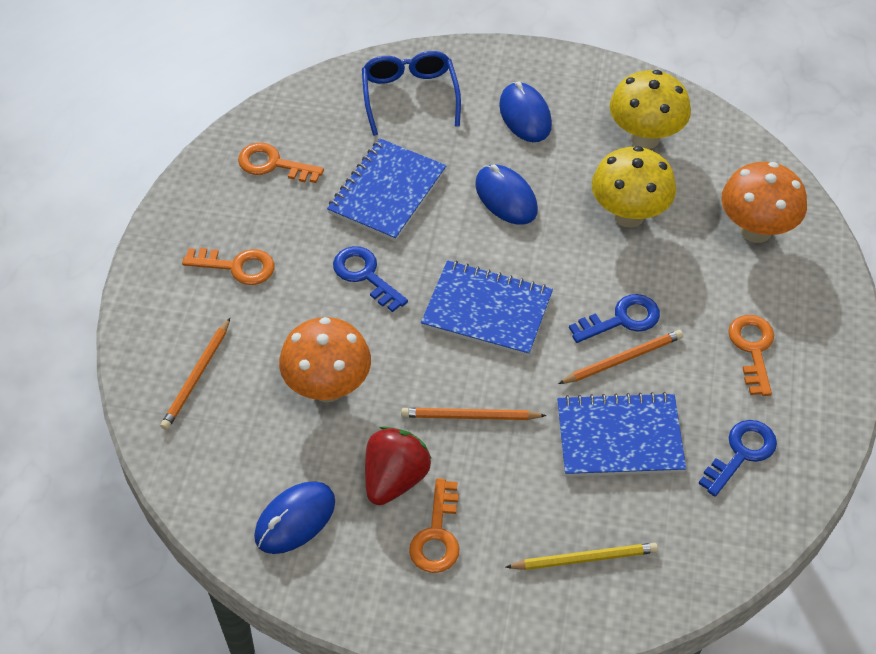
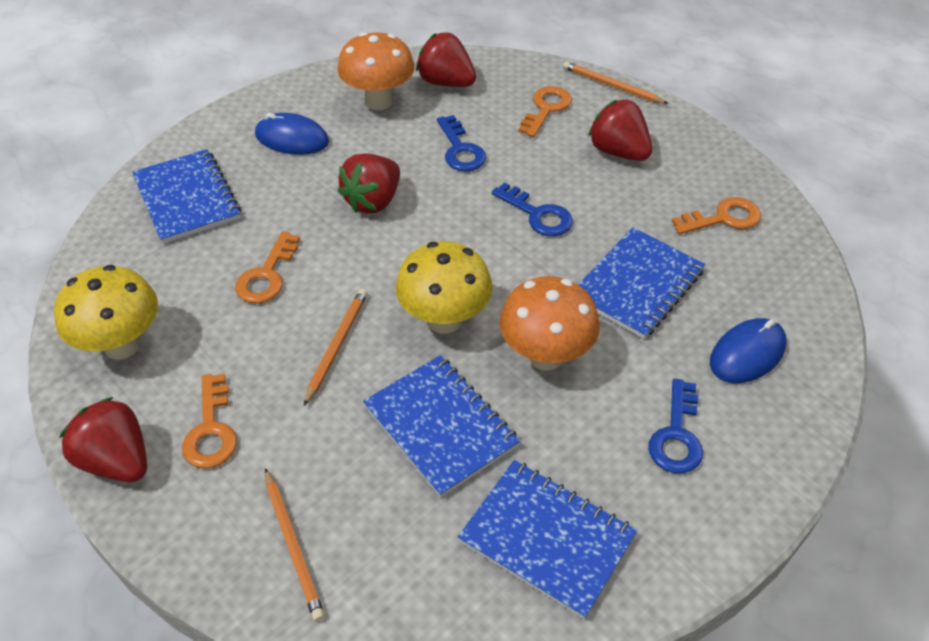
blue glasses: [362,51,461,136] = 1 -> none = 0
blue mouse: [254,481,335,554] [475,165,538,225] [499,81,552,142] = 3 -> [255,113,329,155] [710,318,787,383] = 2
blue notebook: [327,138,447,241] [421,260,553,357] [557,392,686,477] = 3 -> [132,149,241,244] [363,355,520,498] [458,460,637,619] [578,227,705,339] = 4
red strawberry: [365,426,432,505] = 1 -> [59,397,147,482] [338,153,400,213] [416,32,476,87] [588,100,652,161] = 4
yellow pencil: [505,543,658,570] = 1 -> none = 0

